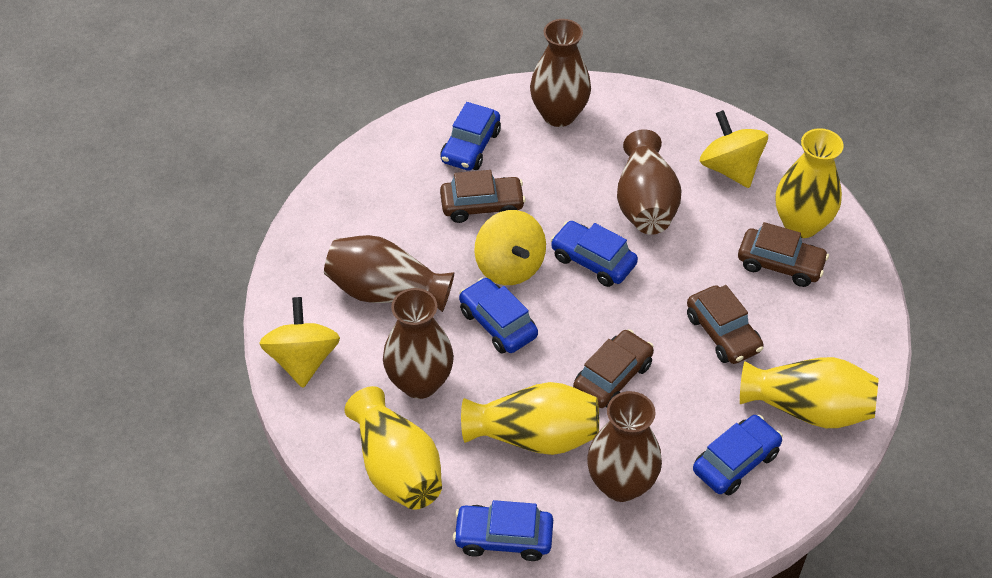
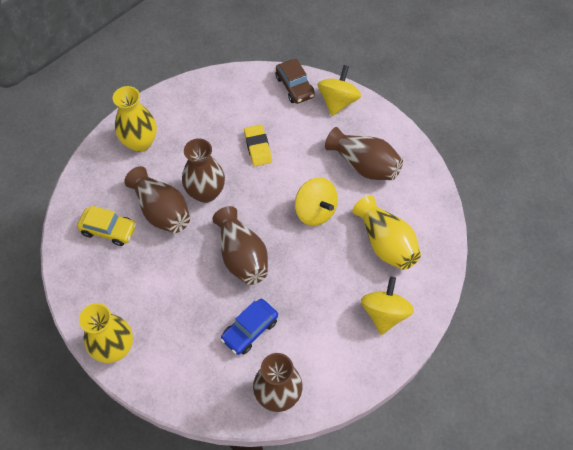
blue car: [440,102,501,171] [453,500,553,561] [459,277,538,354] [551,221,638,287] [693,415,783,496] = 5 -> [221,299,278,355] = 1
brown car: [440,170,526,223] [573,329,654,408] [687,285,764,364] [738,222,829,287] = 4 -> [275,59,315,104] = 1
yellow car: none = 0 -> [77,205,136,246] = 1
yellow eraser: none = 0 -> [244,124,272,166] = 1
yellow vase: [344,386,442,510] [461,382,599,455] [740,357,879,428] [776,128,844,238] = 4 -> [79,303,133,363] [113,86,157,152] [353,195,421,270] = 3

